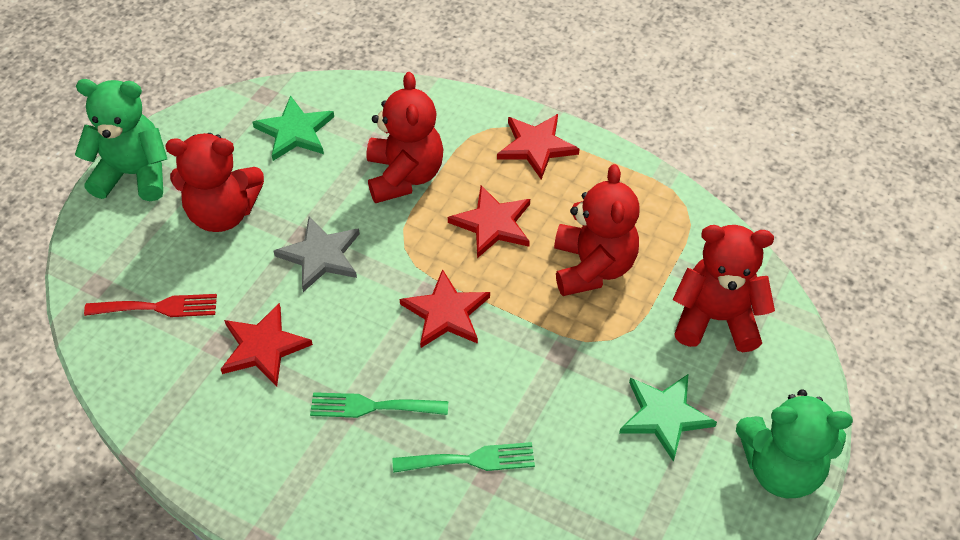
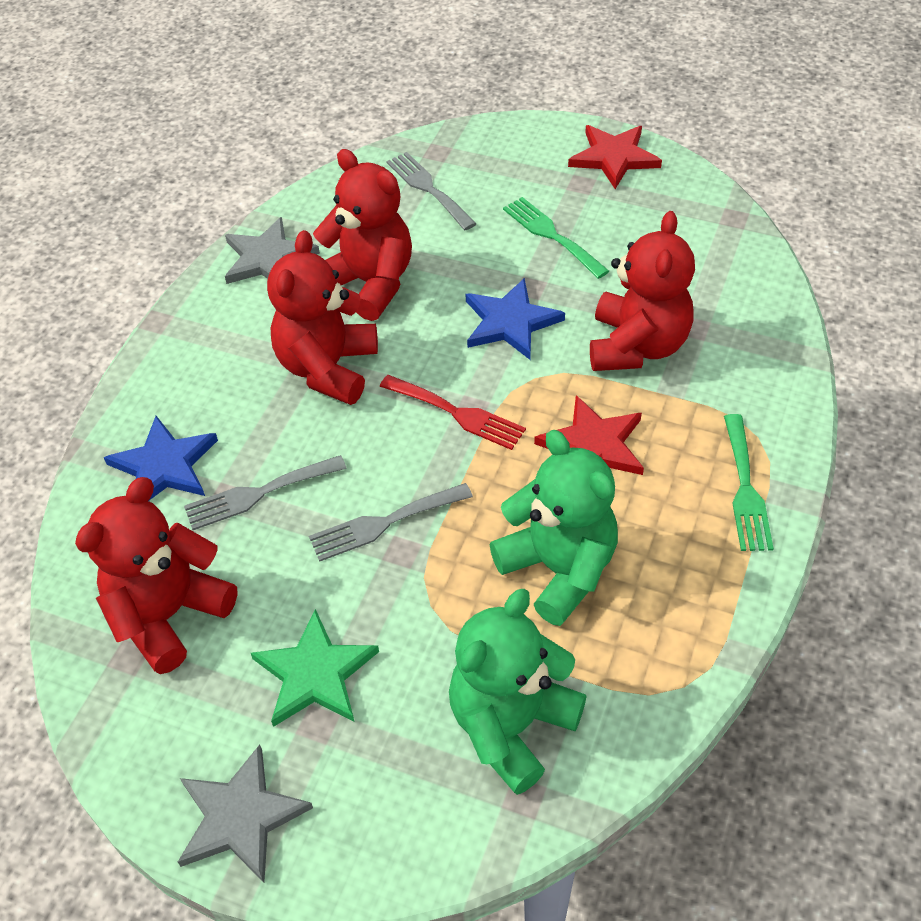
blue star: none = 0 -> [104,416,218,500] [466,278,565,360] = 2
green star: [252,95,334,161] [619,374,717,462] = 2 -> [251,609,379,727] = 1
grey fork: none = 0 -> [184,455,347,530] [309,483,473,562] [386,152,477,230] = 3
grey star: [274,216,360,292] = 1 -> [178,744,313,883] [225,217,320,284] = 2
red star: [221,303,313,386] [400,269,490,348] [448,185,530,258] [497,114,580,180] = 4 -> [534,395,644,475] [568,125,662,189] = 2

